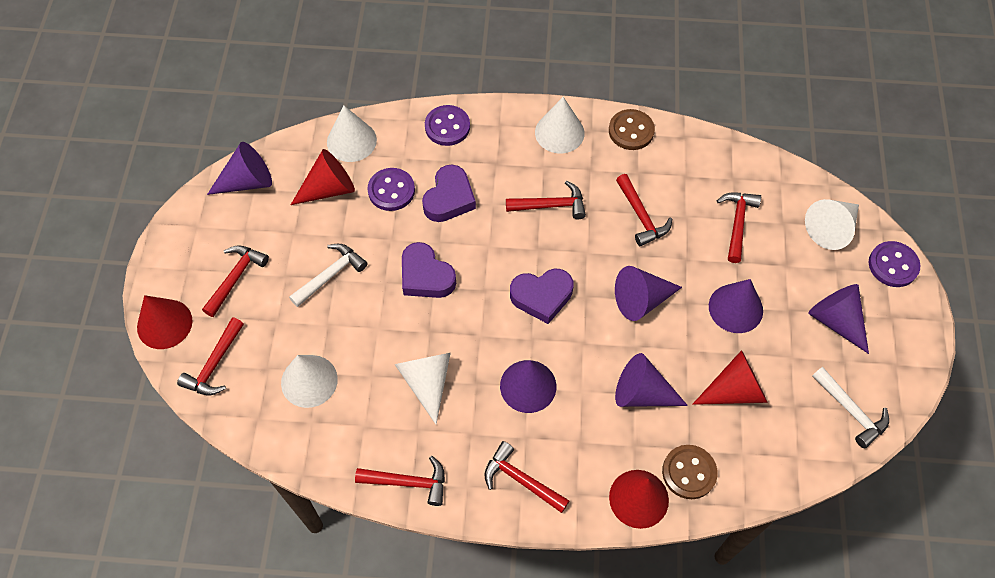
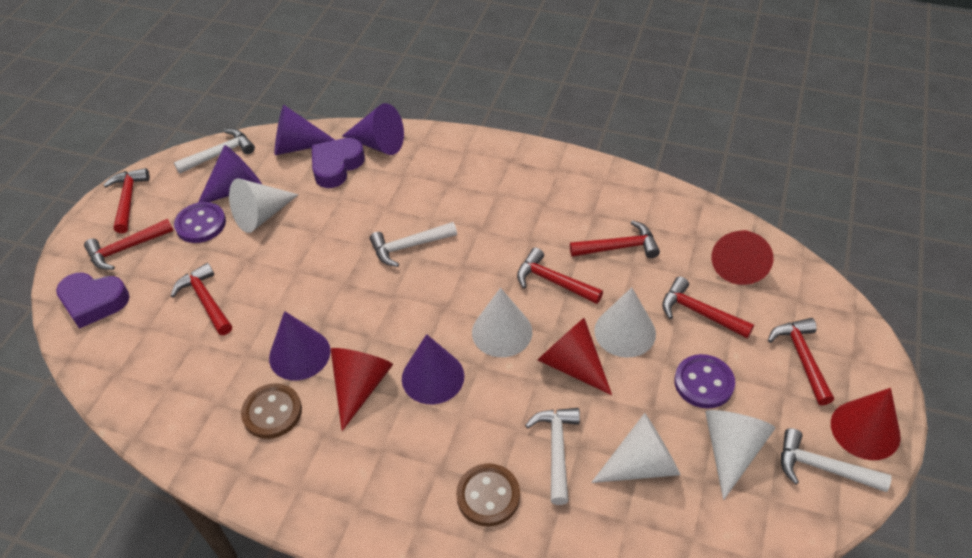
purple button: [367,168,415,211] [425,105,470,146] [869,241,920,287] = 3 -> [174,202,226,243] [674,354,735,409] = 2
purple cone: [207,142,272,195] [500,360,556,413] [615,266,682,321] [615,353,688,407] [709,279,763,333] [808,284,869,354] = 6 -> [198,145,262,203] [269,311,330,381] [274,105,335,155] [342,103,404,155] [402,334,464,404] = 5
purple heart: [402,242,456,298] [422,165,476,222] [510,269,573,324] = 3 -> [56,272,130,329] [312,138,365,188] = 2
white hammer: [289,244,367,307] [812,367,889,448] = 2 -> [174,129,255,174] [370,222,457,267] [525,408,580,505] [781,428,892,492] = 4

